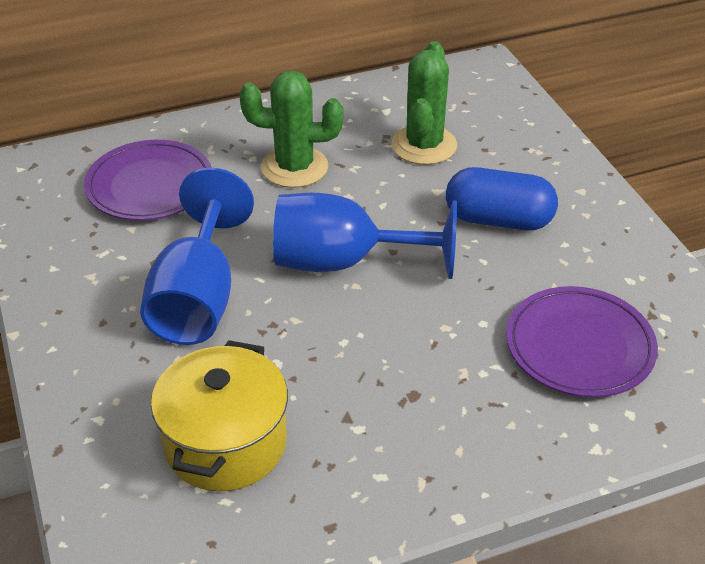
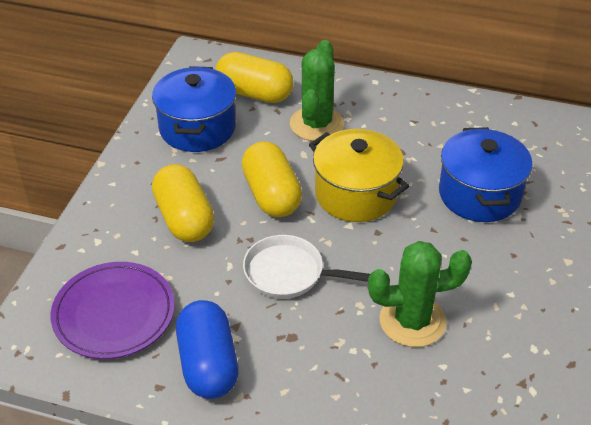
blue goblet: [140,168,254,345] [273,193,457,279] = 2 -> none = 0
blue pot: none = 0 -> [152,66,236,152] [439,127,533,222] = 2
purple plate: [84,140,212,221] [506,286,658,397] = 2 -> [51,262,175,359] = 1
white pan: none = 0 -> [243,235,370,299] = 1
yellow capsule: none = 0 -> [152,164,214,242] [215,52,293,103] [241,141,302,217] = 3

